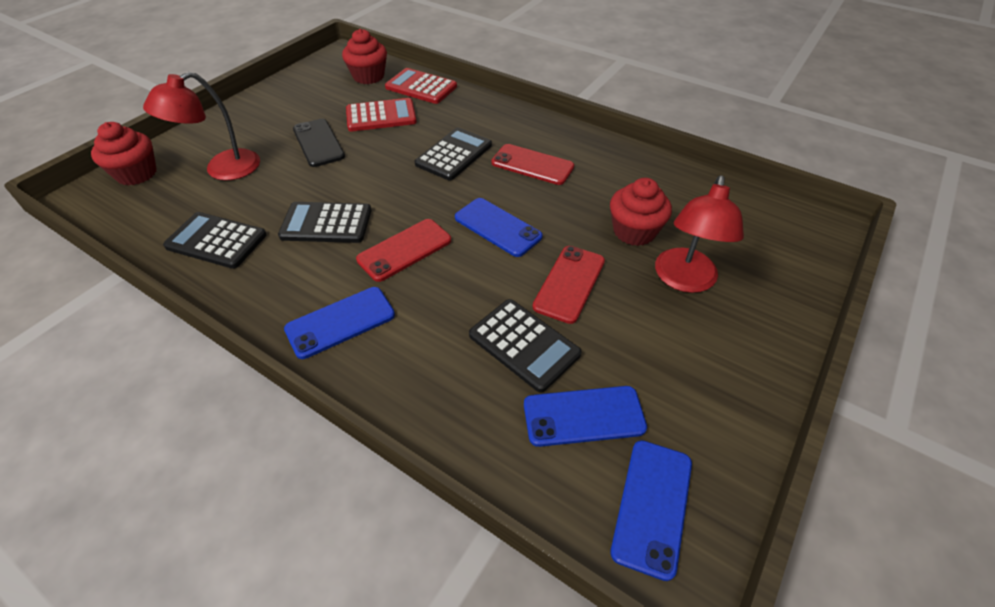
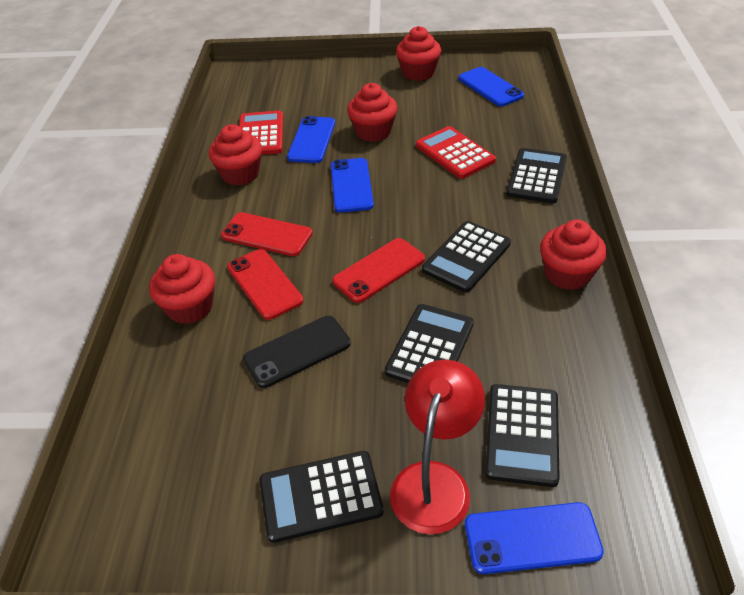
black calculator: [163,212,267,269] [278,202,372,243] [415,128,492,180] [469,299,582,393] = 4 -> [260,451,384,543] [385,304,474,383] [422,221,511,293] [485,384,560,487] [506,148,567,204] = 5
red cupcake: [91,122,157,186] [342,29,387,84] [610,178,672,246] = 3 -> [149,254,215,324] [209,124,262,186] [347,83,398,142] [396,26,441,81] [540,219,607,290] = 5
red lamp: [143,72,260,180] [655,175,744,293] = 2 -> [390,360,485,534] = 1

